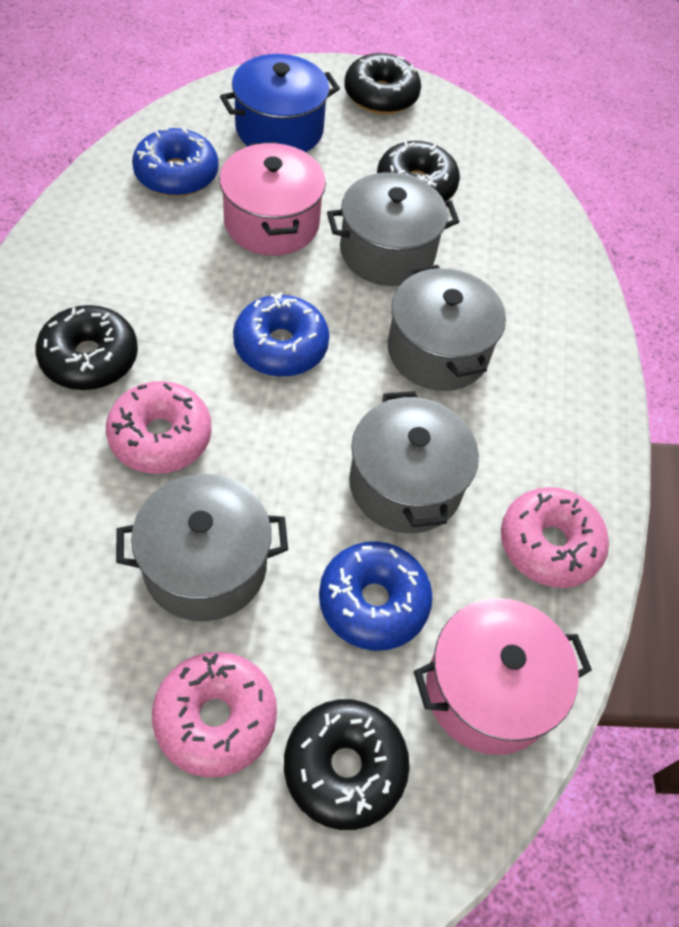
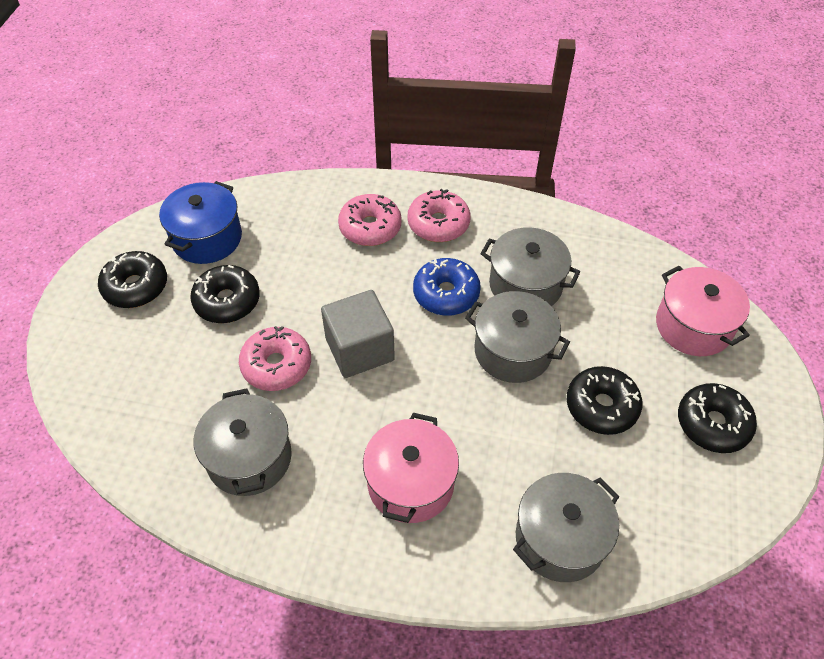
blue donut: [132,128,218,197] [233,292,330,377] [319,541,433,651] = 3 -> [413,258,481,316] = 1
grey cube: none = 0 -> [321,290,395,378] = 1

